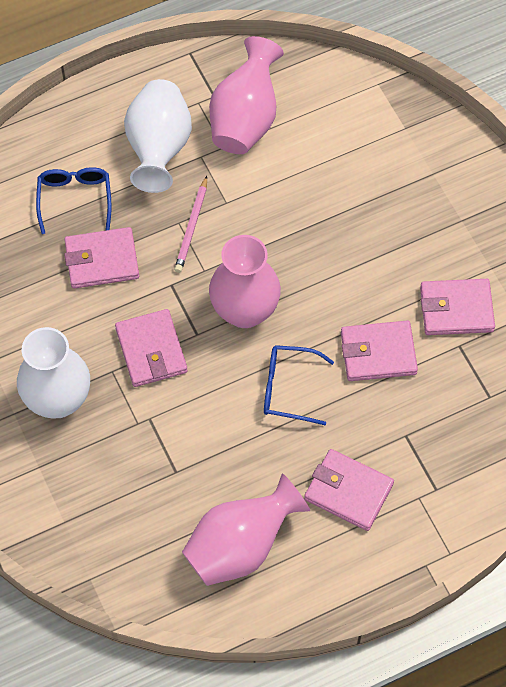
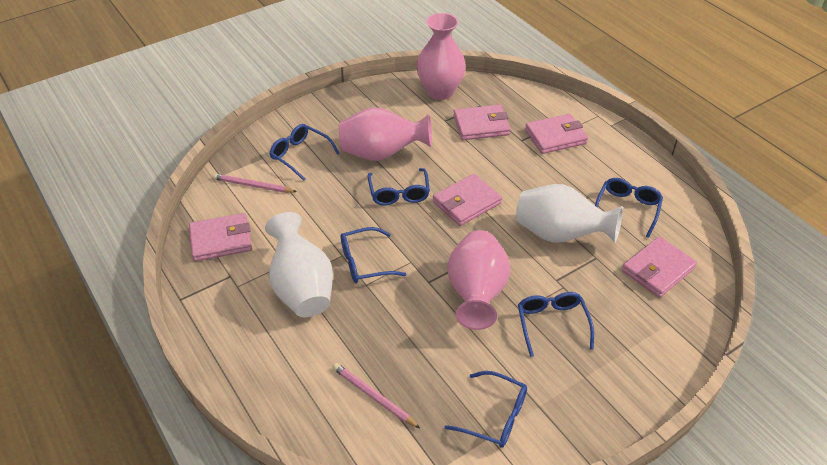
blue glasses: [36,167,112,234] [264,345,334,425] = 2 -> [270,124,340,181] [341,227,406,283] [368,168,430,205] [445,371,527,448] [518,292,594,357] [595,178,663,238] = 6
pink pencil: [174,176,207,273] = 1 -> [212,173,297,193] [332,363,420,428] = 2

